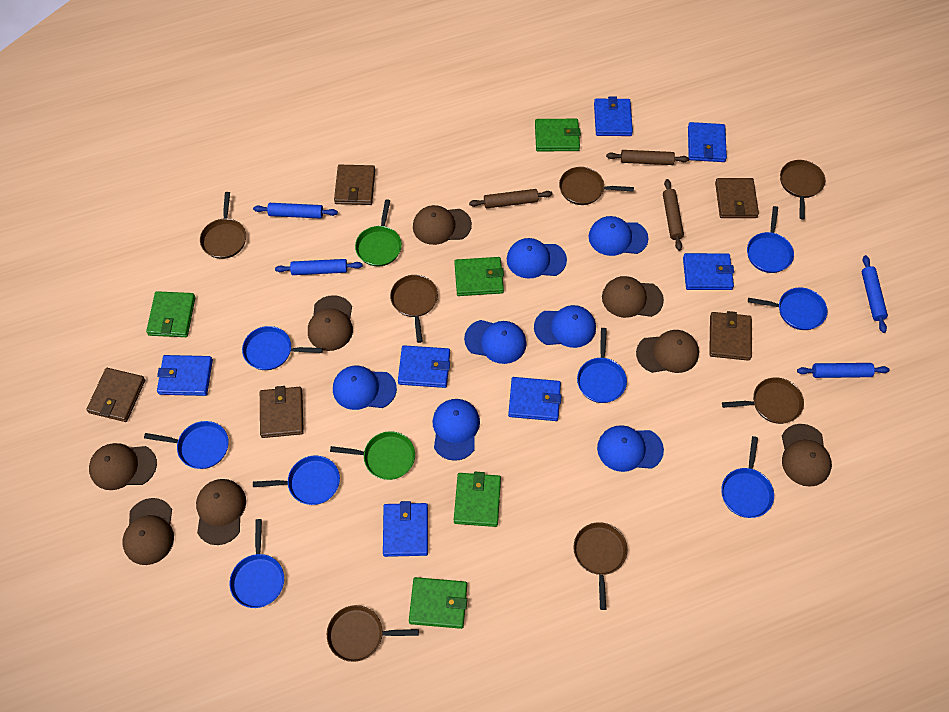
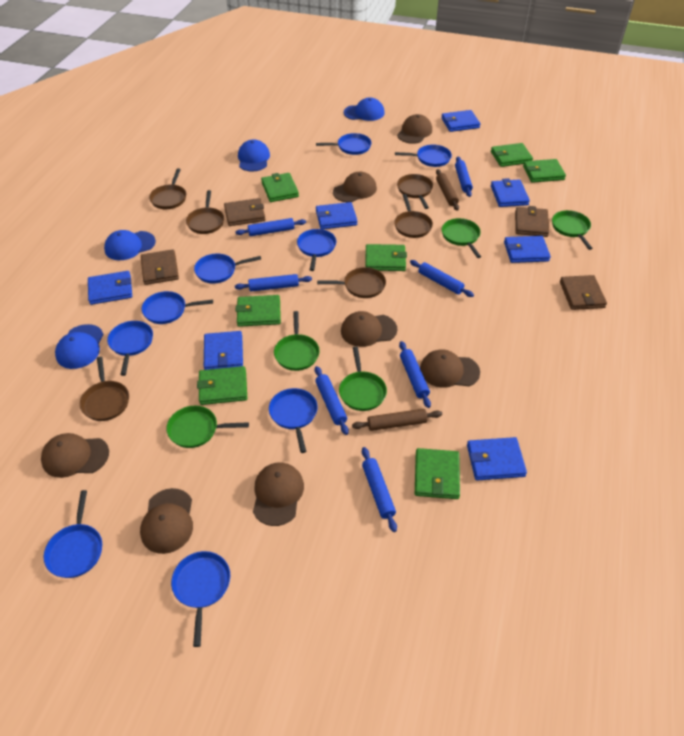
blue cap: [333,365,397,410] [433,399,480,461] [464,320,527,364] [507,238,567,279] [534,305,596,348] [589,216,649,256] [597,425,664,472] = 7 -> [55,324,103,369] [104,230,156,260] [238,139,270,172] [344,97,385,121] = 4
blue pan: [144,421,229,469] [229,519,284,608] [242,326,323,370] [253,456,340,505] [577,328,627,403] [721,436,774,518] [747,206,794,273] [748,287,827,330] = 8 -> [44,490,102,578] [107,321,153,376] [142,291,213,324] [171,551,230,647] [194,254,261,284] [269,388,318,453] [297,229,336,271] [316,133,372,155] [395,145,452,167] = 9
blue rolling pin: [253,203,338,219] [275,259,363,275] [797,363,890,378] [862,255,888,333] = 4 -> [235,274,312,291] [236,218,306,236] [315,366,349,435] [362,447,397,532] [399,341,431,408] [410,260,474,297] [455,157,473,197] = 7
brown cap: [89,443,157,490] [122,498,174,565] [196,479,246,545] [308,295,353,351] [413,205,472,245] [602,276,664,318] [636,330,699,373] [782,424,832,487] = 8 -> [41,433,109,478] [140,488,193,554] [253,462,304,526] [333,172,377,202] [341,311,397,347] [397,114,432,144] [420,349,480,388] = 7
brown pan: [200,192,246,259] [327,605,419,662] [390,275,438,343] [559,167,634,205] [573,522,627,610] [722,377,804,424] [780,160,825,220] = 7 -> [80,357,129,421] [149,168,186,209] [186,190,224,234] [317,267,386,298] [394,194,433,238] [397,174,433,209] = 6
brown rolling pin: [469,189,553,208] [606,150,689,165] [663,179,684,251] = 3 -> [352,409,442,431] [436,169,459,211] = 2
brown wallet: [86,368,145,422] [260,386,304,438] [334,165,375,205] [709,311,752,361] [715,178,759,218] = 5 -> [141,249,179,285] [224,198,265,226] [515,206,549,237] [560,275,607,310] = 4
green pan: [330,431,415,480] [355,199,402,266] = 2 -> [166,406,249,448] [274,311,320,371] [339,347,387,411] [442,218,481,258] [552,210,593,250] = 5
green wallet: [146,291,196,337] [409,577,467,629] [454,257,504,296] [454,472,501,527] [535,119,581,152] = 5 -> [197,366,247,405] [236,295,281,327] [261,173,299,202] [366,244,407,271] [415,448,460,499] [491,143,533,167] [523,159,566,183] = 7

